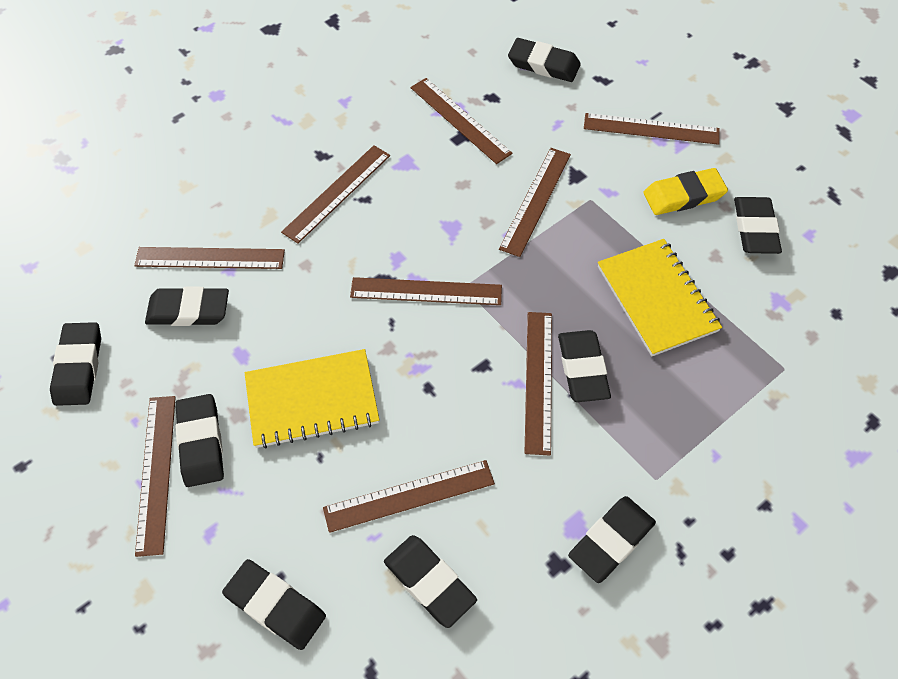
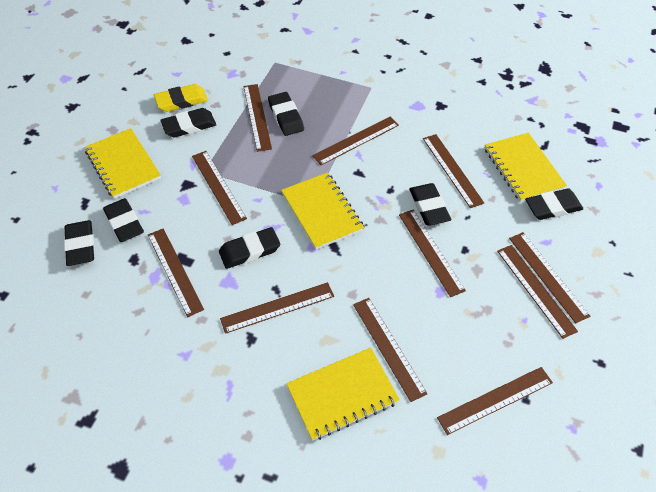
black eraser: [50,322,101,406] [145,287,229,326] [175,394,224,487] [222,559,326,650] [384,535,477,628] [508,38,581,82] [558,330,611,402] [568,496,656,583] [734,197,782,254] = 9 -> [64,220,94,266] [103,198,144,242] [160,108,216,137] [219,227,280,269] [268,92,304,136] [409,183,451,225] [525,189,583,220] = 7
brown ruler: [134,247,285,269] [135,396,176,557] [281,145,390,244] [323,460,495,533] [350,277,502,305] [410,78,512,164] [499,148,571,257] [525,312,552,455] [584,113,720,145] = 9 -> [148,229,204,317] [192,151,247,225] [220,282,334,334] [243,84,272,152] [312,117,399,165] [353,298,428,402] [399,209,466,297] [423,134,484,208] [437,367,553,435] [497,245,578,339] [509,232,590,324] = 11
yellow notebook: [245,349,379,448] [598,239,722,356] = 2 -> [85,128,161,199] [281,172,364,250] [286,347,400,441] [485,133,567,202] = 4

